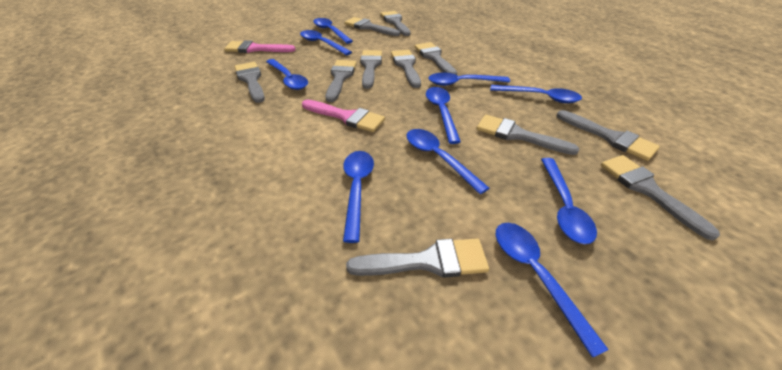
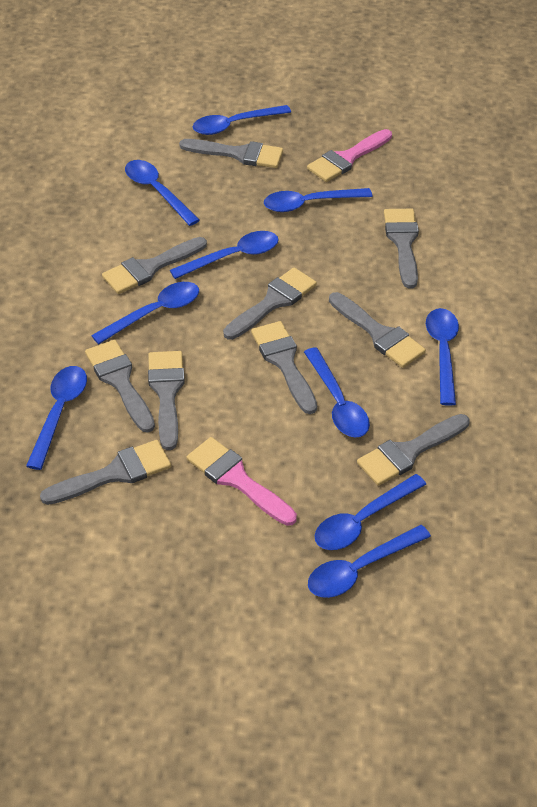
grey brush: [234,62,265,103] [325,60,357,102] [344,17,400,36] [346,239,489,278] [360,50,382,89] [381,11,411,36] [391,50,421,88] [414,42,457,75] [476,114,580,155] [557,110,660,161] [601,155,720,240] = 11 -> [40,440,171,505] [85,340,155,433] [102,237,207,294] [148,351,185,450] [179,139,283,168] [223,267,317,340] [251,321,317,414] [329,292,426,368] [357,414,470,486] [384,209,419,289] = 10

